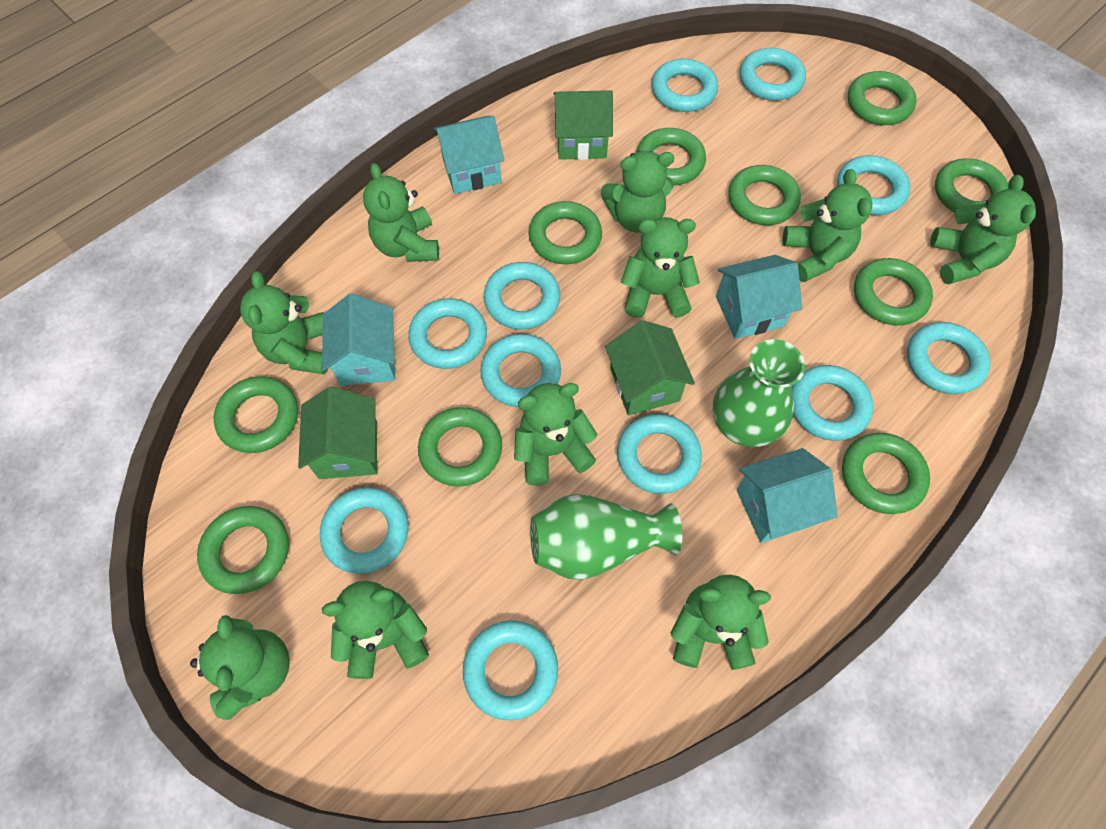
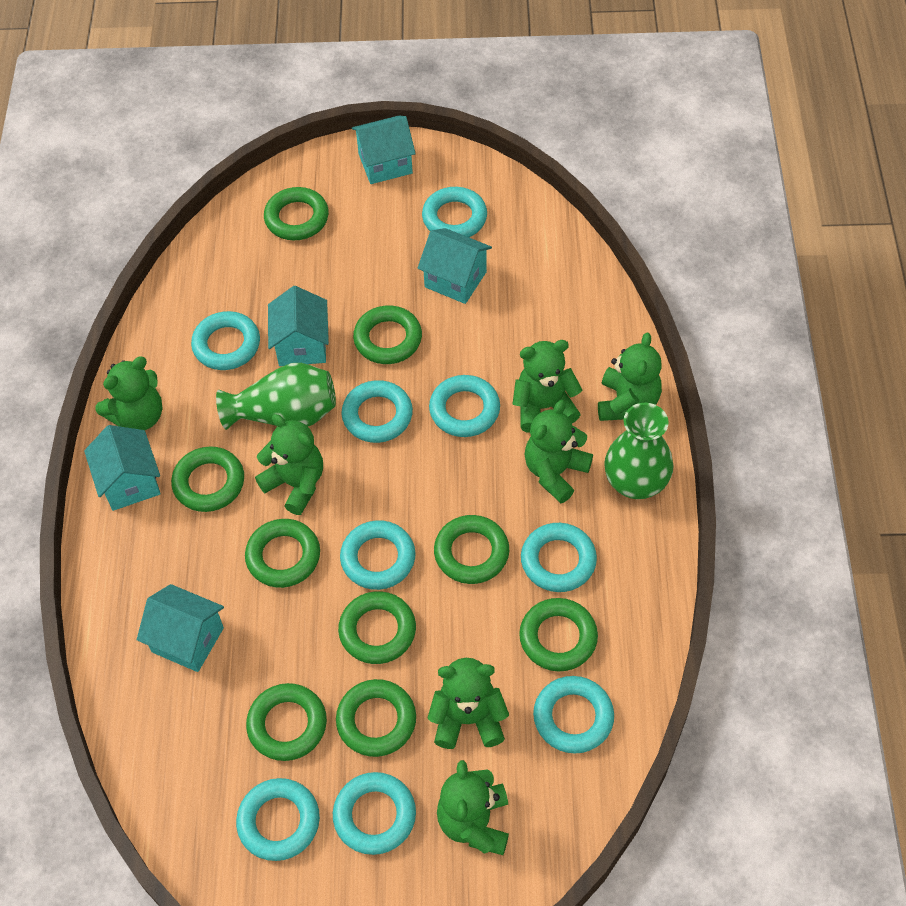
green house: [298,387,377,479] [554,90,613,160] [605,320,695,416] = 3 -> none = 0
green ring: [197,506,289,594] [214,376,298,453] [418,407,502,487] [528,201,602,264] [636,128,706,185] [728,165,801,225] [842,433,930,514] [848,71,917,125] [854,258,933,325] [935,159,1008,213] = 10 -> [171,446,244,512] [245,519,320,588] [246,683,327,761] [264,187,329,240] [336,679,416,757] [338,591,416,664] [353,305,422,364] [434,515,509,584] [519,598,598,671] = 9
green teddy bear: [190,615,290,720] [240,271,328,374] [322,581,429,679] [363,163,439,262] [514,383,598,486] [601,151,674,233] [621,217,700,318] [671,574,771,670] [782,169,872,282] [930,175,1036,284] = 10 -> [96,357,163,430] [255,414,323,515] [428,658,509,749] [437,760,509,855] [513,340,582,433] [524,400,593,503] [598,333,662,421] = 7
turquoise house: [322,293,395,386] [433,116,504,194] [716,255,802,339] [736,448,838,543] = 4 -> [84,425,161,511] [137,584,224,672] [268,286,329,366] [352,115,416,184] [418,228,492,304] = 5
turquoise ring: [320,487,409,574] [408,298,487,369] [463,620,558,721] [480,334,561,407] [484,262,560,330] [617,414,702,494] [652,58,718,112] [740,48,806,101] [791,365,873,441] [837,155,910,215] [907,322,991,394] = 11 -> [191,311,260,370] [236,778,320,861] [333,772,416,855] [340,520,416,590] [341,380,413,443] [422,187,487,237] [429,375,500,437] [521,523,597,592] [533,676,614,754] = 9

